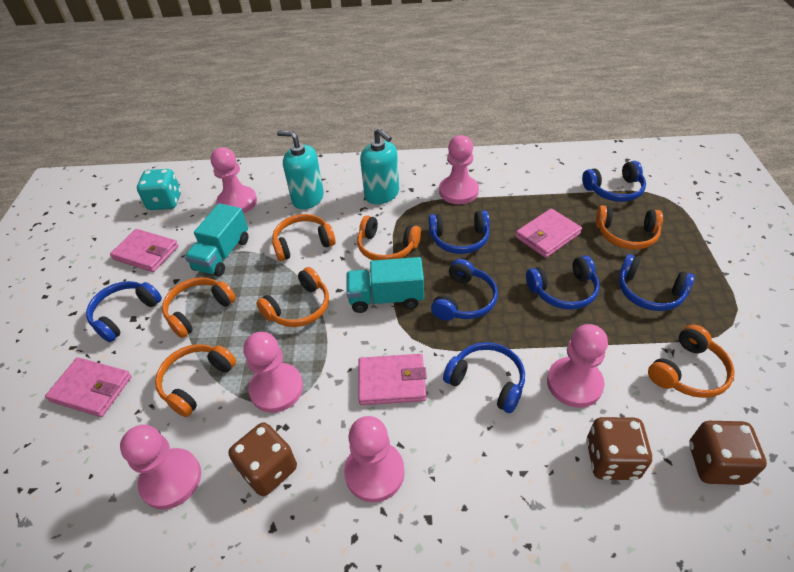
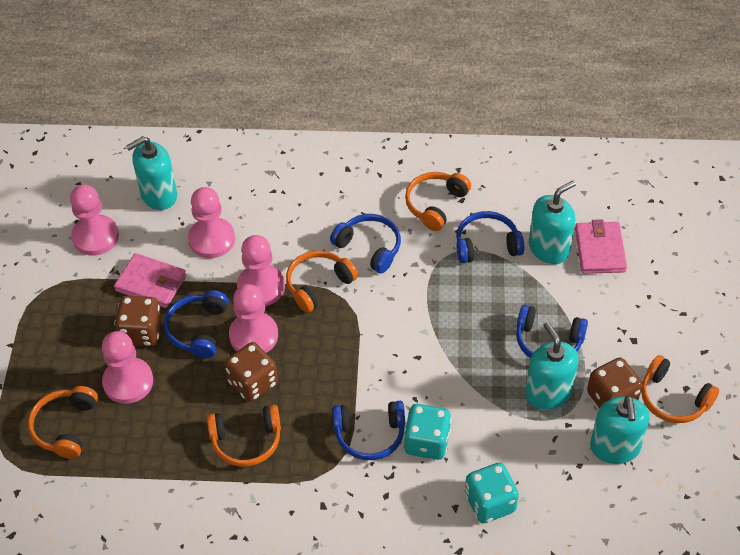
blue headphones: [86,281,162,342] [428,210,490,254] [431,259,498,321] [443,342,525,413] [526,256,600,310] [582,161,646,202] [619,254,695,311] = 7 -> [164,290,229,358] [330,214,401,273] [333,401,405,460] [456,211,524,263] [516,305,588,358] = 5
orange headphones: [155,344,236,417] [162,278,236,338] [256,267,329,327] [272,214,336,261] [357,215,421,260] [596,205,663,250] [648,325,735,398] = 7 -> [28,386,98,459] [207,405,281,467] [286,250,358,313] [405,172,471,231] [641,355,719,423] = 5
pink pawn: [120,424,201,510] [211,147,257,214] [243,332,303,413] [344,416,405,503] [439,135,479,204] [547,324,608,408] = 6 -> [70,184,119,256] [102,331,153,404] [188,187,235,258] [229,284,278,353] [237,235,285,306] = 5
pink wallet: [45,357,132,417] [110,229,178,272] [358,354,427,405] [515,208,582,258] = 4 -> [114,253,187,308] [575,219,627,274] = 2
turquoise dice: [137,169,181,210] = 1 -> [404,404,451,460] [465,463,519,523] = 2
turquoise soap dispenser: [277,130,324,209] [360,128,399,204] = 2 -> [126,136,177,210] [525,322,579,410] [529,181,576,264] [590,396,650,464] = 4
turquoise truck: [185,203,248,277] [347,257,424,313] = 2 -> none = 0

